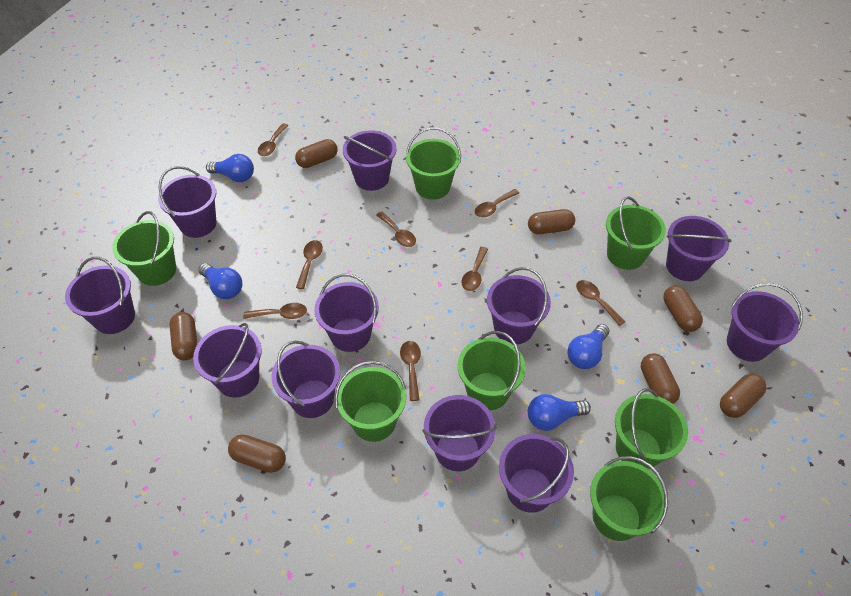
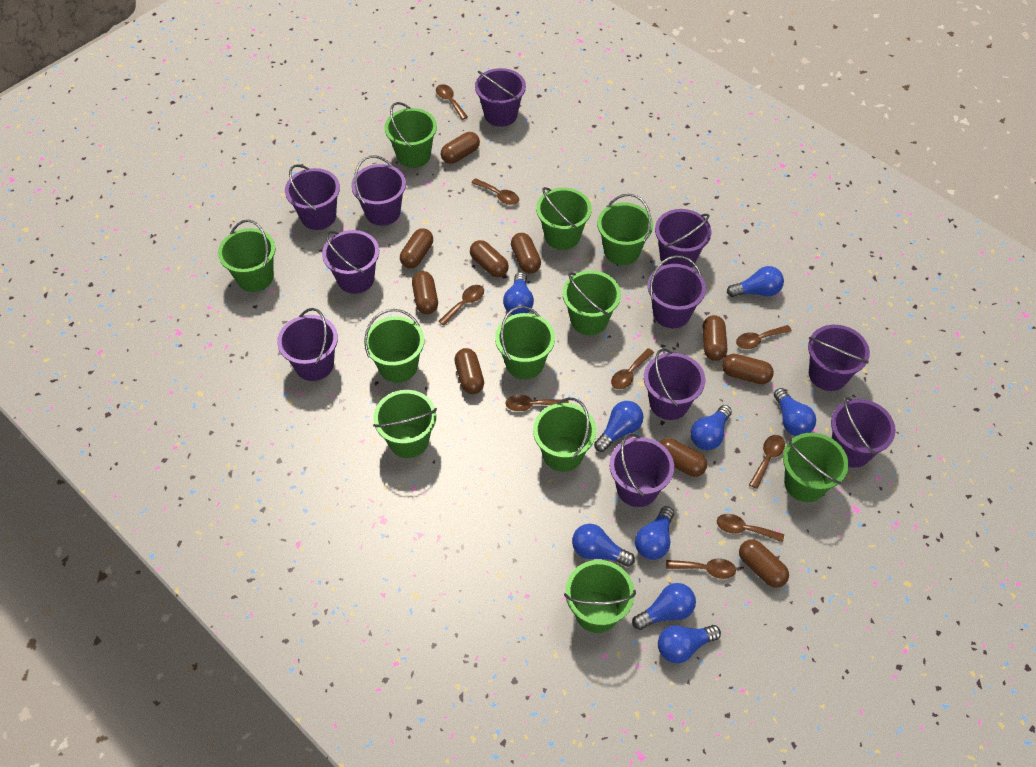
blue light bulb: [198,263,242,299] [206,154,254,182] [528,394,591,431] [567,324,610,369] = 4 -> [503,272,534,315] [572,524,635,567] [594,401,643,452] [632,583,696,630] [635,506,674,560] [658,625,721,663] [691,405,732,450] [727,266,784,297] [774,388,816,436] = 9
brown capsule: [169,312,197,360] [228,435,286,473] [295,139,338,168] [528,209,575,234] [641,353,680,404] [663,286,703,332] [720,374,767,418] = 7 -> [400,228,433,268] [412,271,438,314] [441,132,480,164] [454,348,484,394] [470,240,509,277] [511,233,541,274] [659,438,707,477] [703,315,727,361] [722,354,774,384] [739,539,789,588] = 10
brown spoon: [243,303,307,319] [258,123,288,156] [296,240,323,289] [376,212,416,247] [400,341,421,401] [461,247,488,291] [475,189,519,217] [576,280,626,326] = 8 -> [436,84,468,120] [438,285,484,326] [471,178,519,205] [505,395,569,411] [611,348,654,389] [666,559,736,579] [717,514,784,542] [736,325,792,349] [749,435,785,489] = 9
green bucket: [112,211,176,286] [335,361,406,442] [406,127,461,200] [458,331,526,410] [590,456,668,541] [606,196,666,270] [615,389,688,469] = 7 -> [218,220,276,292] [364,309,424,383] [373,390,437,458] [384,102,437,168] [495,306,555,379] [533,398,596,472] [536,187,592,250] [562,270,621,335] [564,560,636,633] [597,194,653,265] [783,433,848,502] = 11

